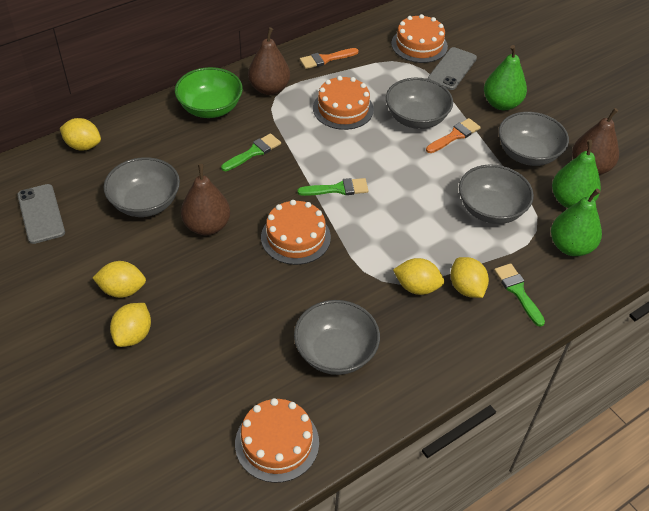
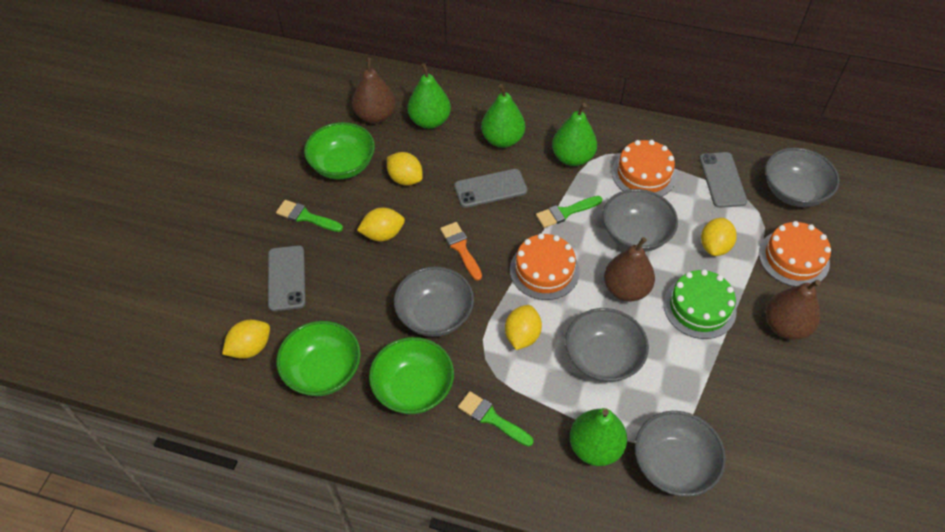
green bowl: [175,67,243,118] = 1 -> [276,321,361,396] [304,122,375,180] [369,337,454,414] = 3
green cake: none = 0 -> [663,269,737,339] = 1
green pear: [484,45,527,110] [551,189,602,256] [552,140,601,208] = 3 -> [408,63,451,129] [481,84,525,148] [552,103,597,166] [570,408,627,466] = 4
grey phone: [17,184,65,244] [428,47,477,90] = 2 -> [268,246,306,311] [454,169,527,208] [699,152,747,208] = 3
orange brush: [300,48,359,69] [426,118,481,153] = 2 -> [440,222,482,280] = 1
orange cake: [235,398,319,483] [261,200,331,265] [313,76,374,130] [391,14,448,63] = 4 -> [510,233,580,300] [612,140,677,196] [759,221,831,287] = 3

